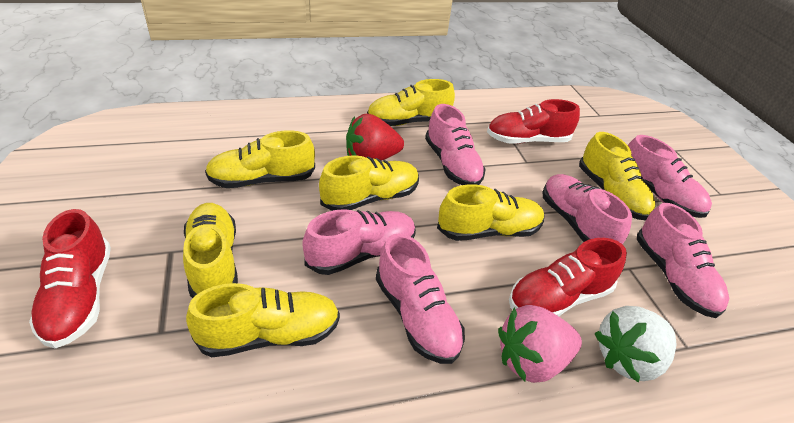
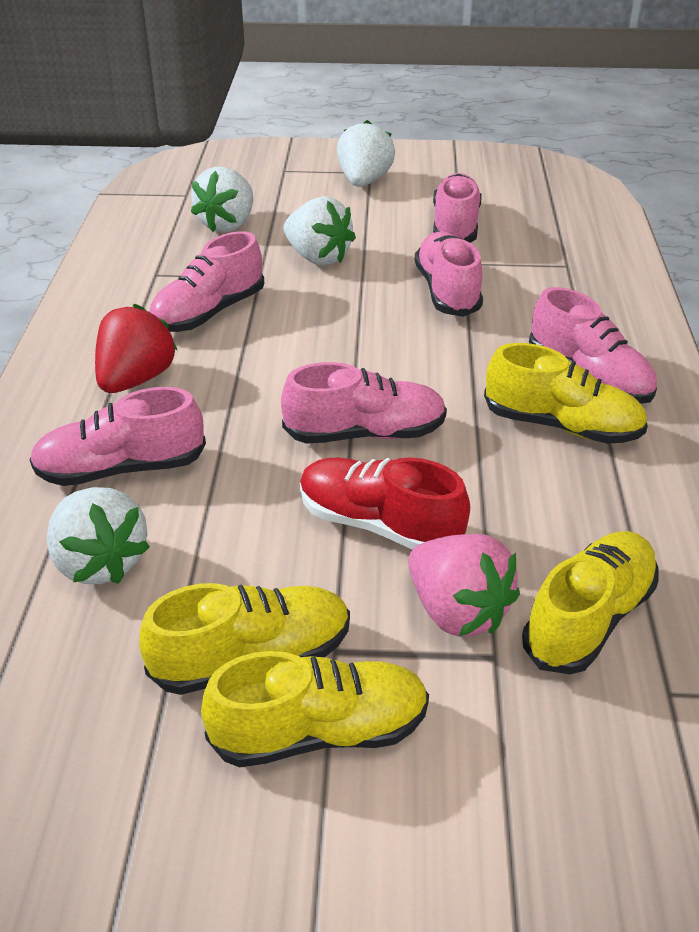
red shoe: [29,209,111,348] [487,99,580,144] [509,238,627,316] = 3 -> [300,457,470,550] = 1
white strawberry: [594,306,676,383] = 1 -> [46,487,150,584] [191,167,253,232] [283,196,356,266] [337,120,395,187] = 4
yellow shoe: [183,203,238,298] [186,283,340,357] [205,130,315,188] [319,155,419,211] [367,79,455,126] [437,184,544,241] [579,132,656,221] = 7 -> [139,583,350,695] [201,651,429,767] [484,343,648,444] [522,531,658,674] = 4

